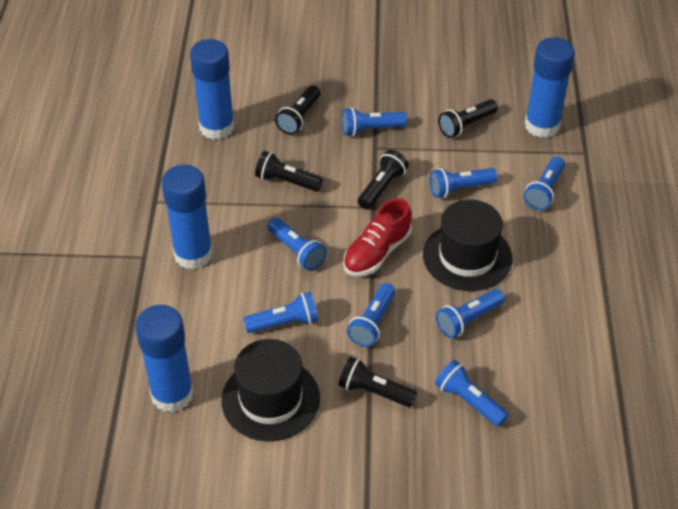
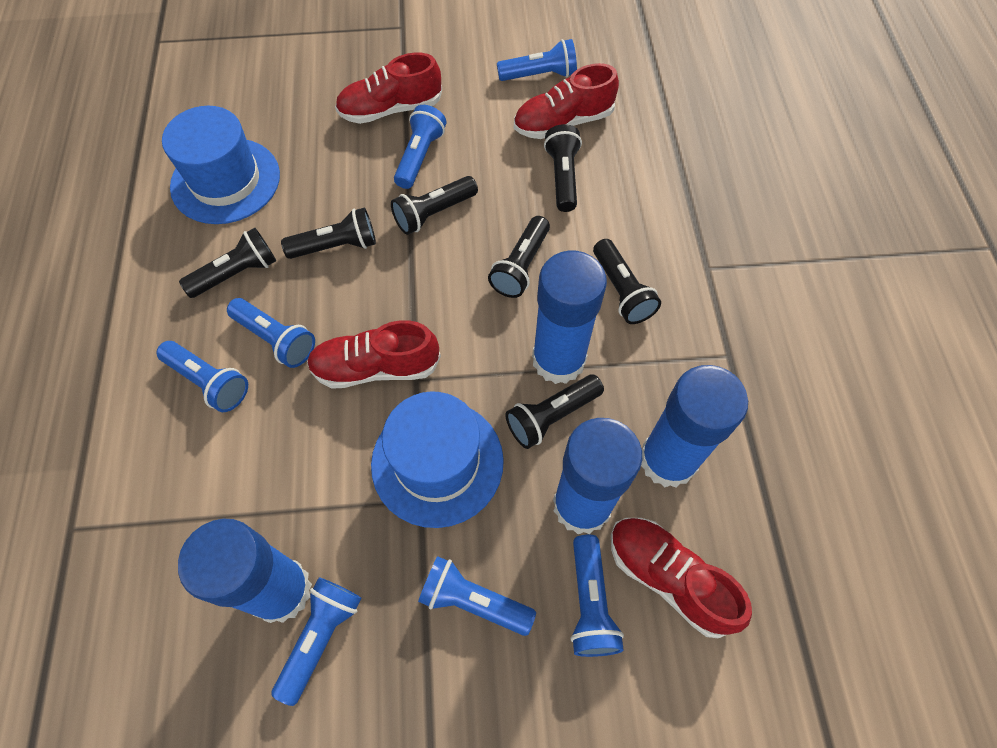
black flashlight: [255,151,323,192] [275,85,320,135] [338,356,417,407] [358,150,409,209] [438,99,498,138] = 5 -> [179,228,276,298] [281,207,376,259] [391,176,478,235] [488,216,550,298] [505,375,604,449] [544,124,582,212] [593,239,661,324] = 7
black hat: [222,339,320,441] [423,199,512,291] = 2 -> none = 0
blue flashlight: [243,292,319,333] [268,218,327,271] [342,107,407,136] [347,283,396,347] [429,168,498,198] [435,360,509,427] [436,289,505,338] [523,157,565,210] = 8 -> [156,341,248,412] [227,298,315,368] [271,577,362,706] [394,105,446,189] [418,556,536,636] [497,39,577,81] [570,535,624,657] = 7
blue hat: none = 0 -> [162,106,280,224] [371,391,504,528] = 2
red shoe: [343,198,412,276] = 1 -> [307,320,441,389] [335,53,442,124] [514,63,619,139] [611,518,752,638] = 4

